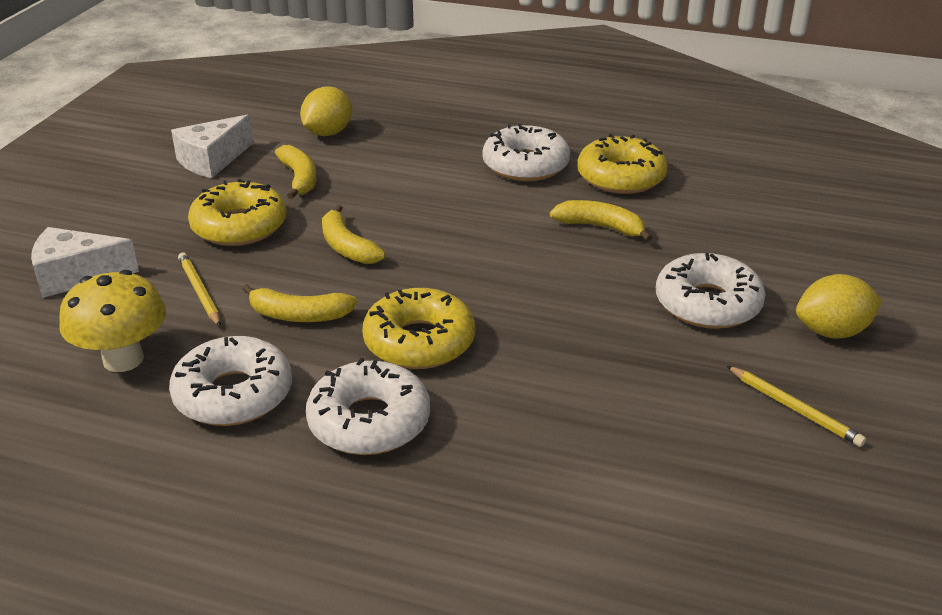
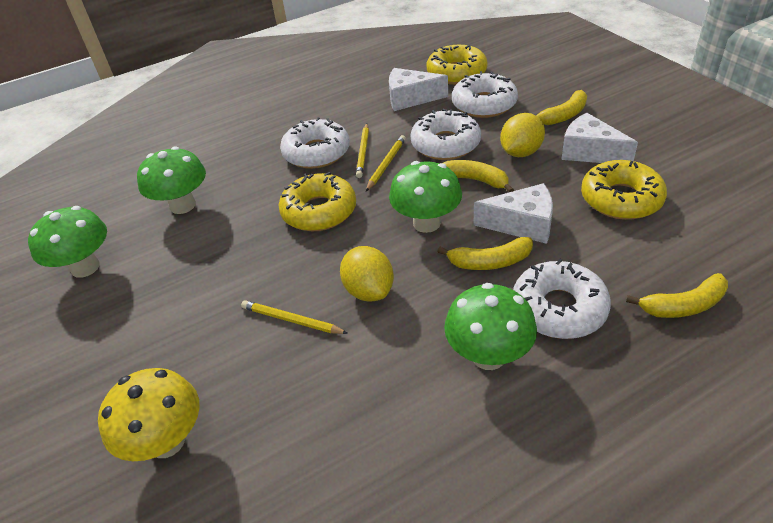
green mushroom: none = 0 -> [28,206,107,278] [137,146,206,214] [389,161,462,233] [444,283,537,370] = 4
white cheese: [31,227,139,298] [171,114,253,178] = 2 -> [389,68,448,111] [474,183,553,244] [561,113,638,163] = 3
yellow pencil: [178,252,221,326] [727,366,866,447] = 2 -> [241,300,348,334] [356,123,369,178] [366,135,406,191] = 3

